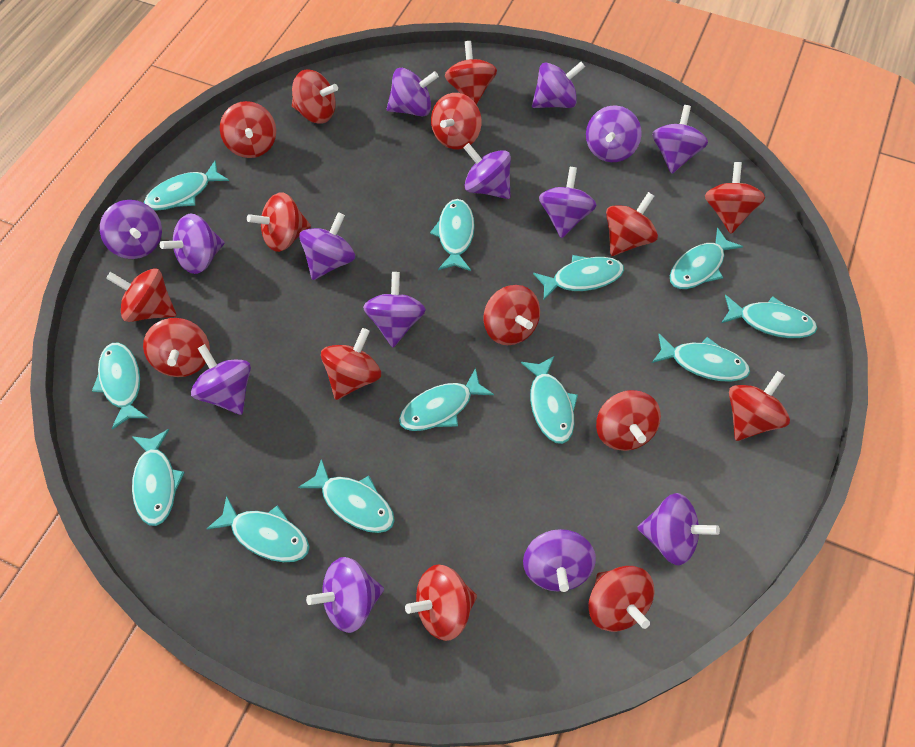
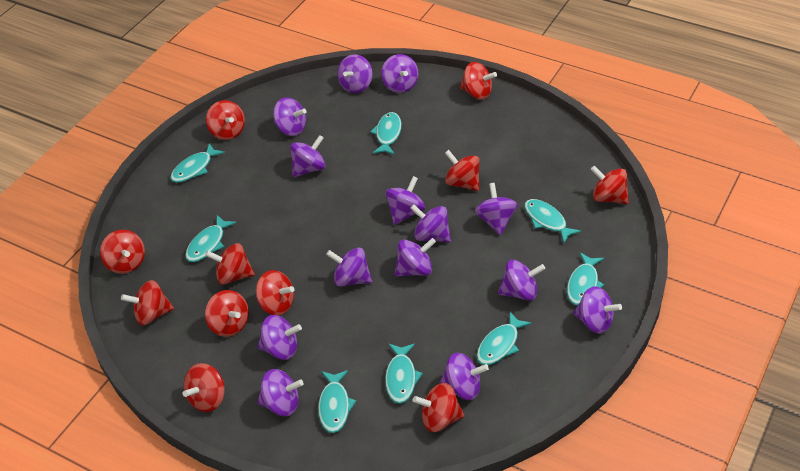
red spinning top: [106,268,176,322] [143,318,210,377] [220,101,276,158] [247,192,311,252] [292,69,338,124] [321,328,381,400] [405,564,477,641] [431,93,482,149] [445,41,497,105] [484,285,540,345] [588,566,655,632] [596,390,661,451] [606,192,658,256] [705,162,765,234] [729,371,790,441] = 15 -> [100,230,145,274] [121,280,174,325] [183,363,225,412] [205,243,255,285] [205,290,249,337] [206,100,245,140] [256,270,294,316] [413,383,465,432] [445,150,480,191] [460,62,497,100] [591,166,629,204] = 11
turquoise fish: [92,342,148,430] [132,429,185,526] [144,160,229,211] [207,496,310,562] [298,459,395,533] [399,368,494,431] [430,199,475,271] [521,356,578,444] [533,255,624,300] [652,334,750,382] [670,228,743,289] [721,295,817,338] = 12 -> [171,143,225,183] [185,215,236,262] [318,370,356,433] [370,112,402,155] [385,344,423,404] [477,312,532,365] [524,199,581,243] [567,252,604,305] = 8

